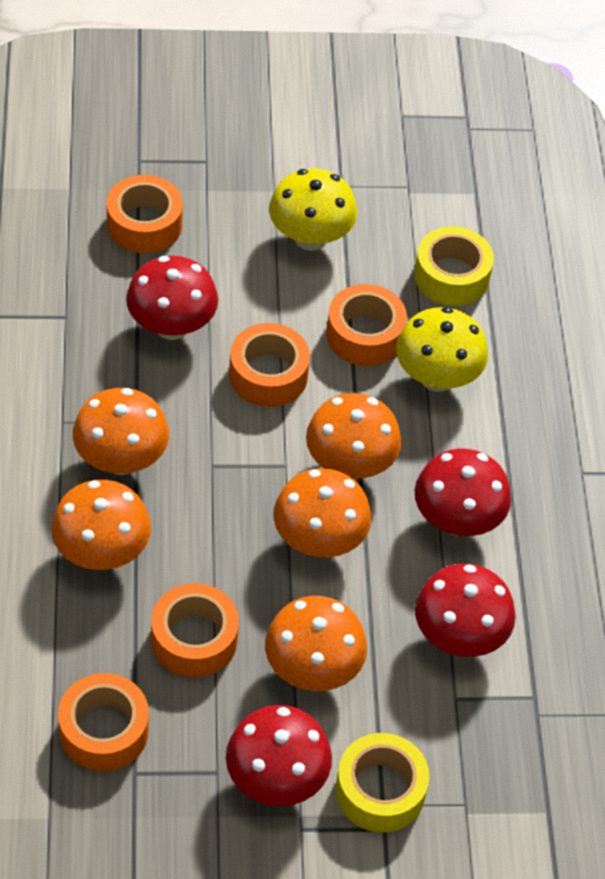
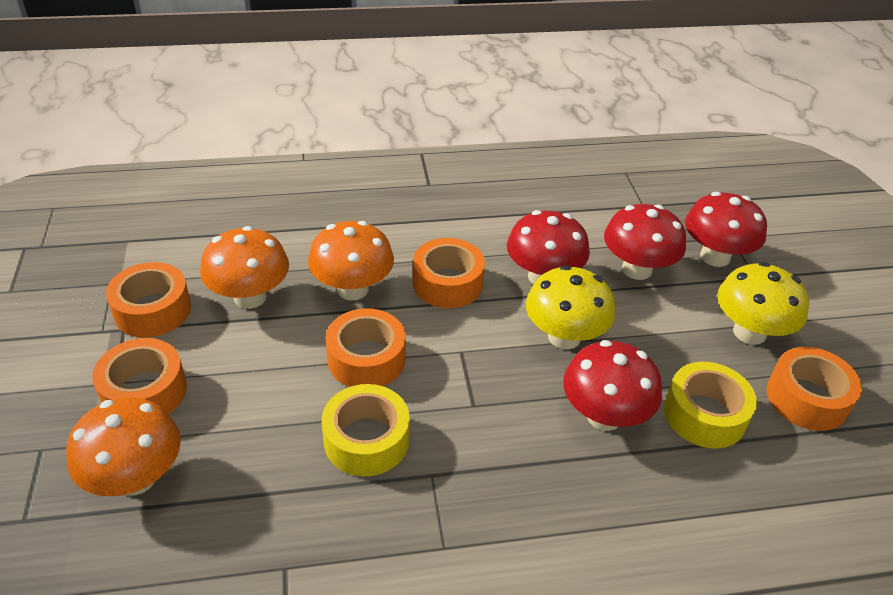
orange mushroom: [51,480,151,570] [73,388,169,475] [265,596,367,691] [274,468,371,557] [306,393,402,479] = 5 -> [66,397,181,496] [200,226,289,309] [308,221,394,300] = 3

